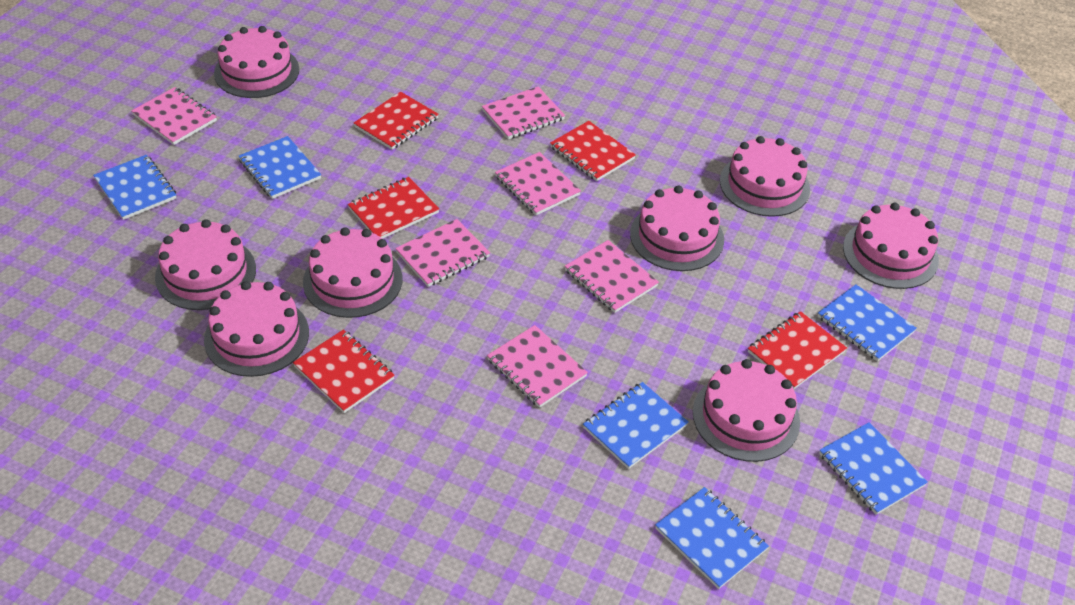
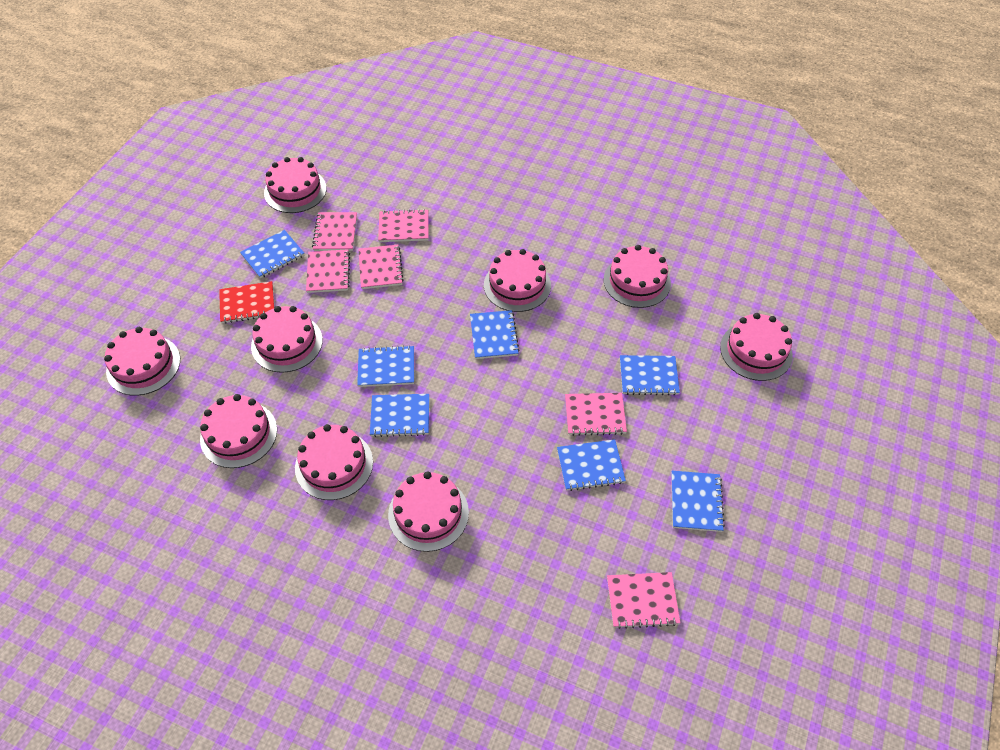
blue notebook: [93,155,176,220] [239,136,321,199] [583,382,688,469] [655,487,769,589] [818,284,917,361] [819,422,928,515] = 6 -> [240,230,304,278] [357,345,414,387] [370,394,429,437] [470,310,519,359] [557,439,626,491] [620,355,680,395] [671,471,725,532] = 7
pink cake: [155,219,256,310] [204,281,309,377] [214,26,299,98] [303,227,402,318] [630,186,724,271] [693,359,800,462] [720,136,810,217] [843,203,939,289] = 8 -> [104,327,180,396] [200,394,277,468] [251,306,323,373] [264,157,327,213] [295,424,373,500] [388,471,469,552] [484,249,551,312] [604,245,671,308] [720,313,793,381] = 9
red notebook: [293,329,395,413] [348,177,439,239] [354,92,439,150] [550,121,636,181] [748,311,847,389] = 5 -> [219,281,274,323] = 1

